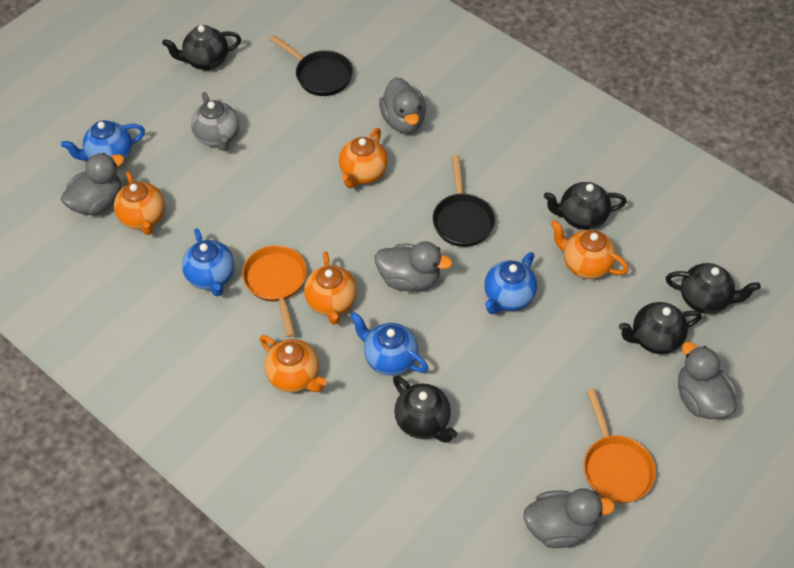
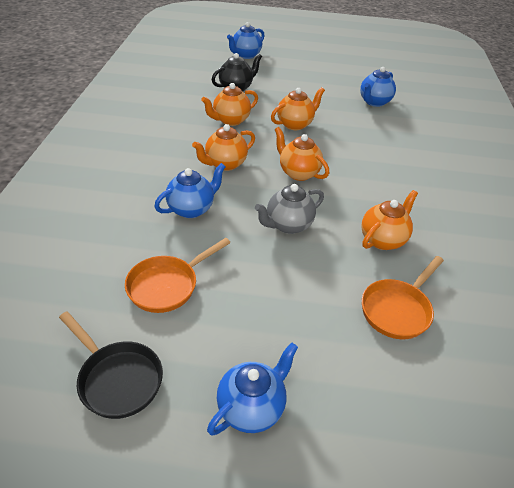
black pan: [269,35,353,96] [433,155,495,247] = 2 -> [59,311,163,419] = 1
black teapot: [162,25,241,70] [393,376,458,443] [544,182,627,230] [619,302,702,354] [666,263,761,314] = 5 -> [212,53,262,92] = 1
grey duck: [61,153,124,215] [375,241,453,291] [379,77,426,133] [523,488,615,548] [678,342,738,419] = 5 -> none = 0

